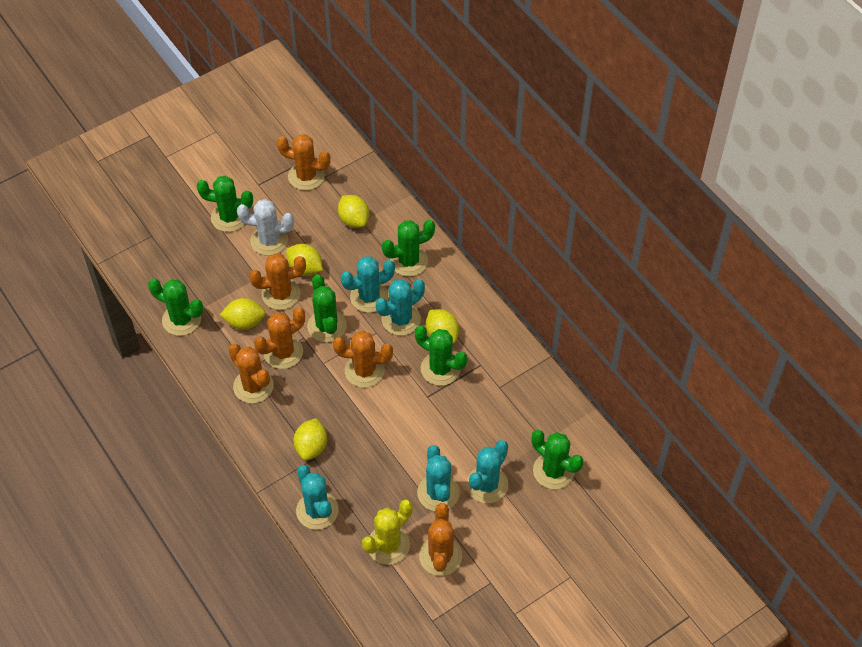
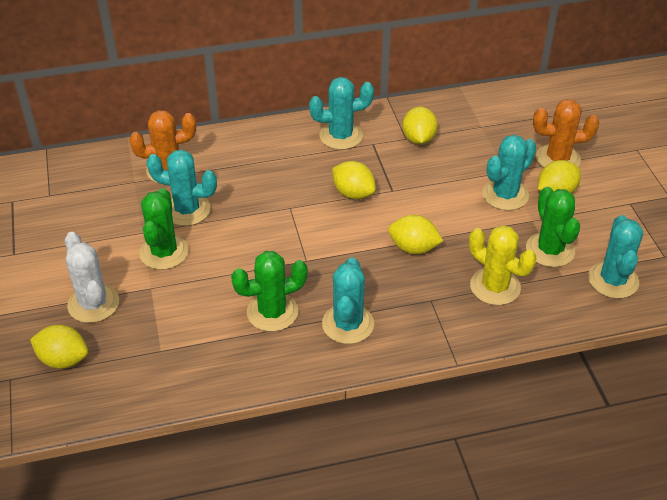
green cactus: [148,279,203,336] [197,176,253,232] [307,274,347,342] [382,220,435,277] [415,326,467,386] [531,430,583,489] = 6 -> [139,188,188,270] [231,251,308,332] [526,187,580,267] = 3
orange cactus: [228,344,274,403] [249,253,306,310] [254,308,305,369] [277,134,331,190] [333,331,393,388] [419,503,462,576] = 6 -> [129,110,196,184] [533,99,599,168] = 2

